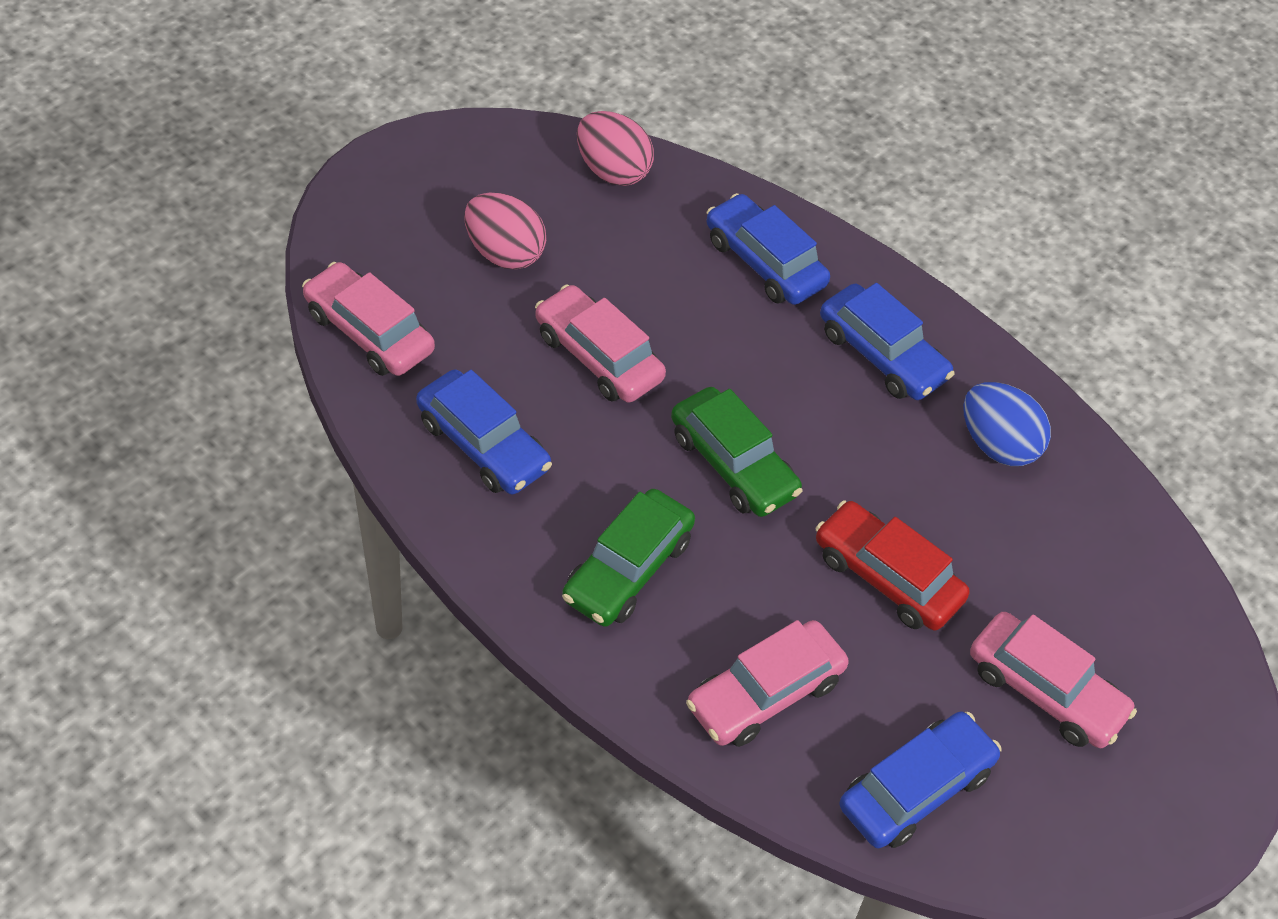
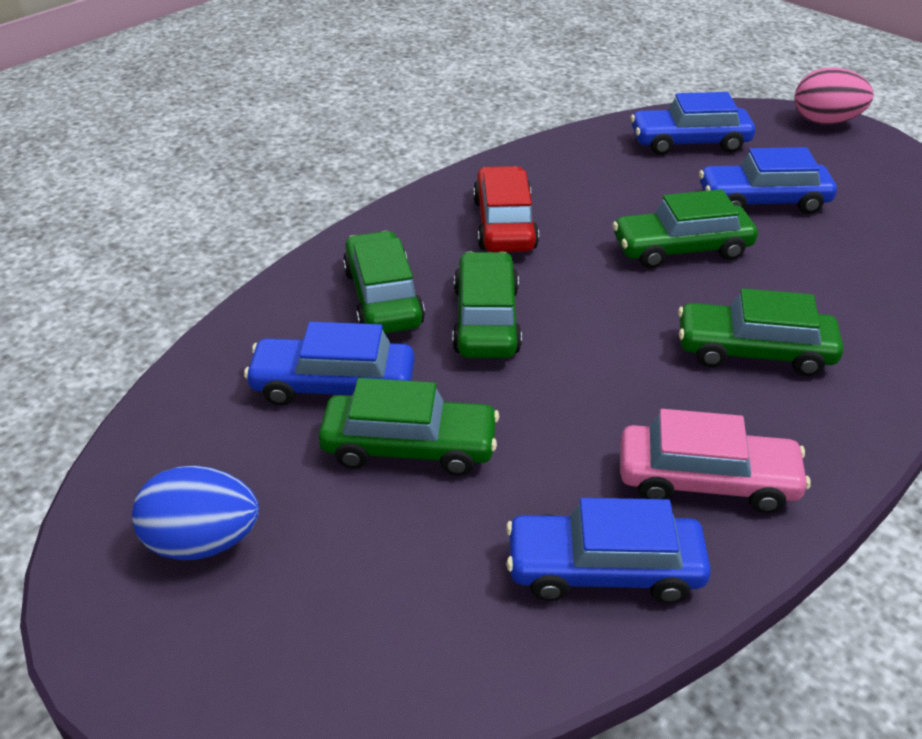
green car: [562,489,695,627] [671,387,803,517] = 2 -> [319,378,499,476] [343,231,425,333] [452,252,522,358] [612,189,758,268] [678,288,843,376] = 5
pink car: [302,262,435,376] [535,284,666,403] [686,620,849,747] [970,612,1137,748] = 4 -> [620,409,811,513] = 1
pink egg: [464,193,546,270] [577,111,654,186] = 2 -> [795,68,874,125] = 1

